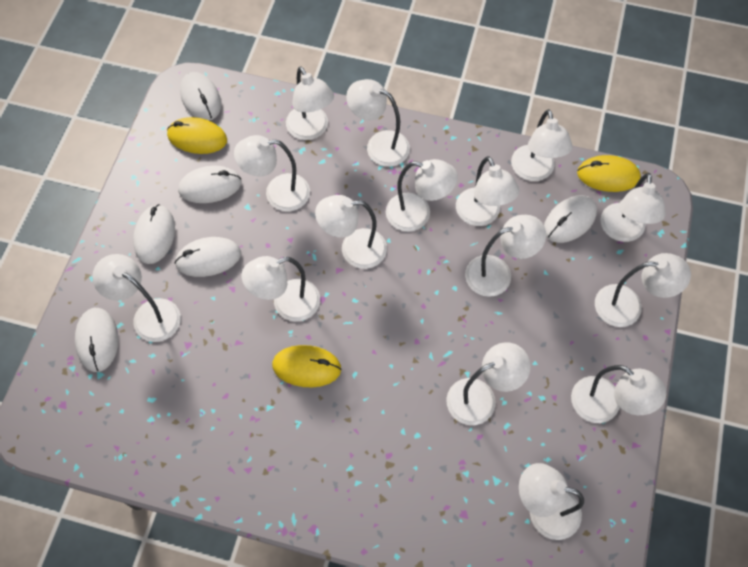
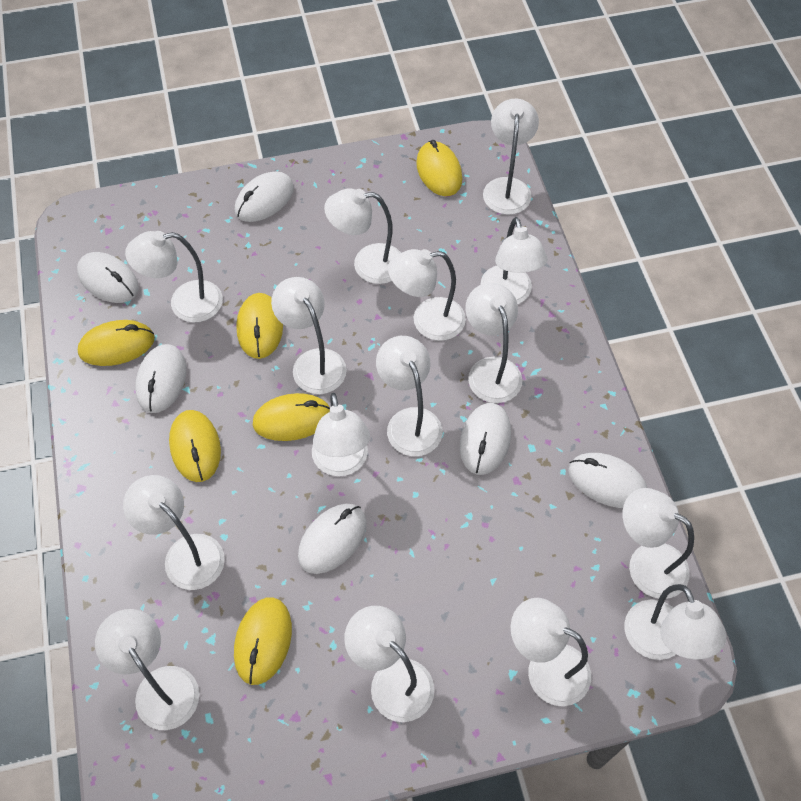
yellow mouse: [167,117,227,154] [272,345,342,387] [577,155,641,192] = 3 -> [78,320,154,366] [169,410,221,482] [234,597,292,685] [236,293,283,359] [253,393,330,441] [416,140,462,196] = 6

